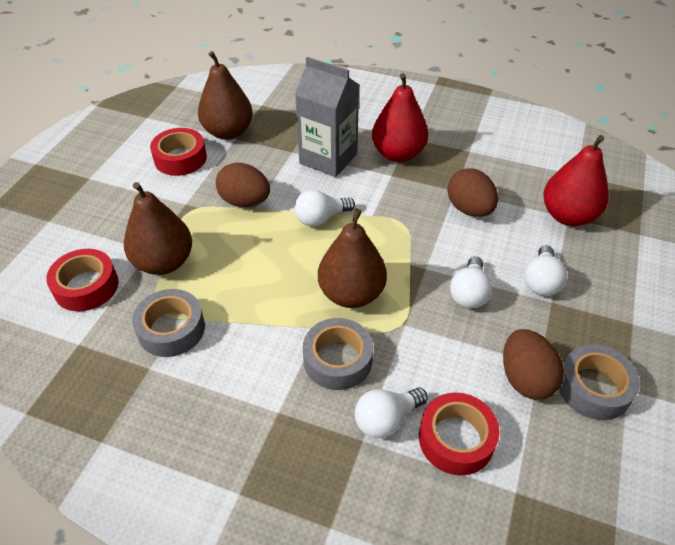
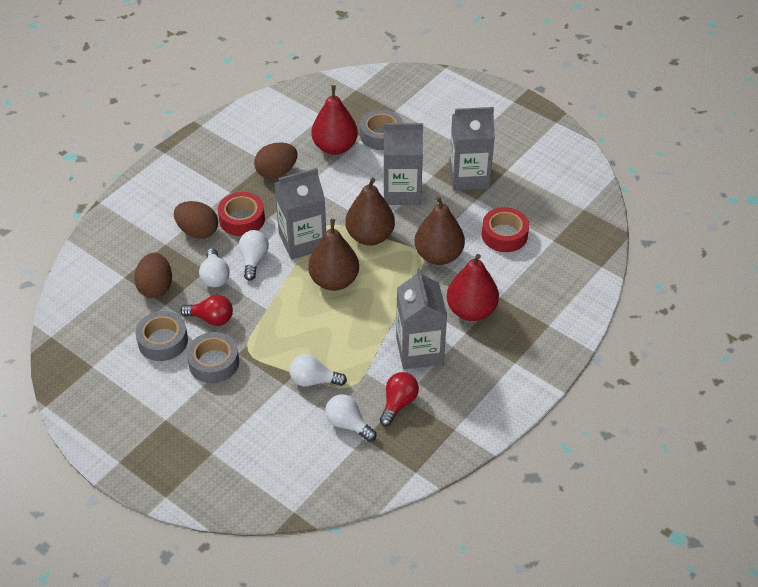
grey carton: [295,57,359,177] = 1 -> [274,168,326,259] [383,123,423,205] [396,268,447,369] [449,107,495,190] = 4
red light bulb: none = 0 -> [180,295,233,326] [380,372,419,426] = 2
red tape: [46,249,119,312] [150,128,207,176] [419,392,500,475] = 3 -> [218,192,265,236] [482,207,529,252] = 2

